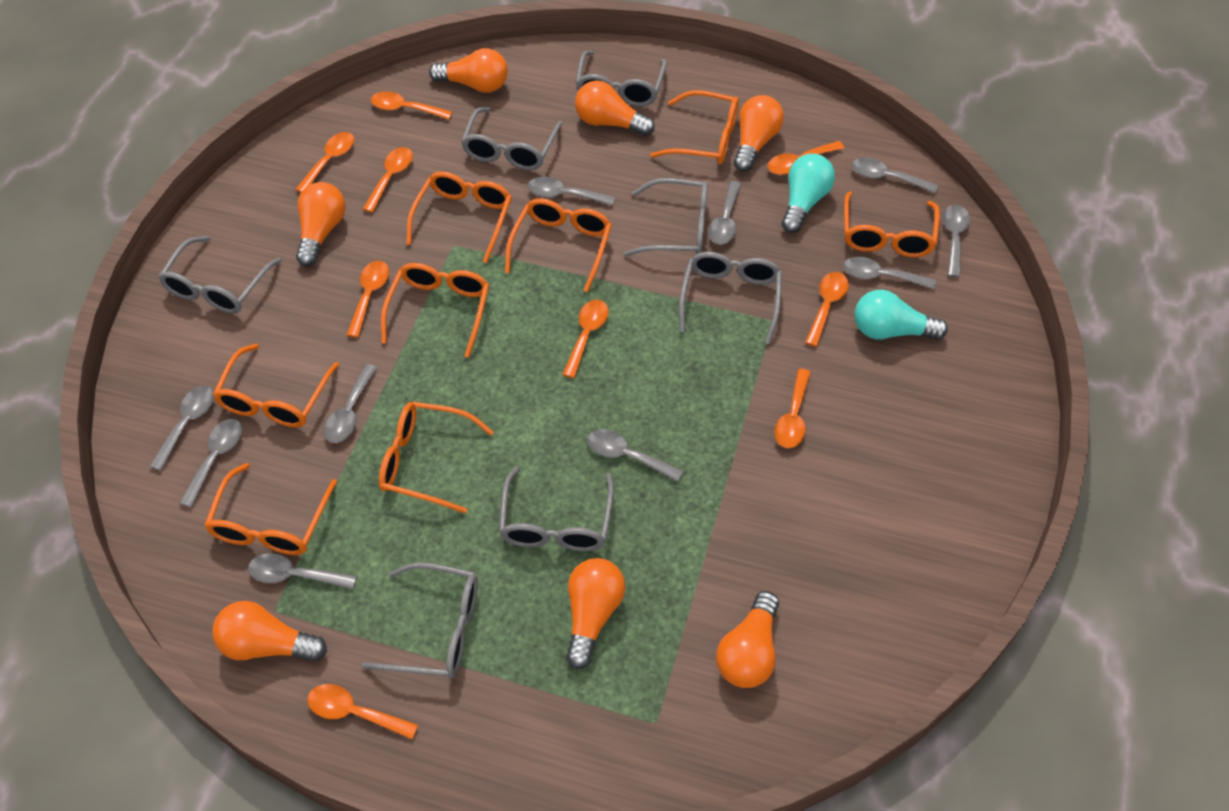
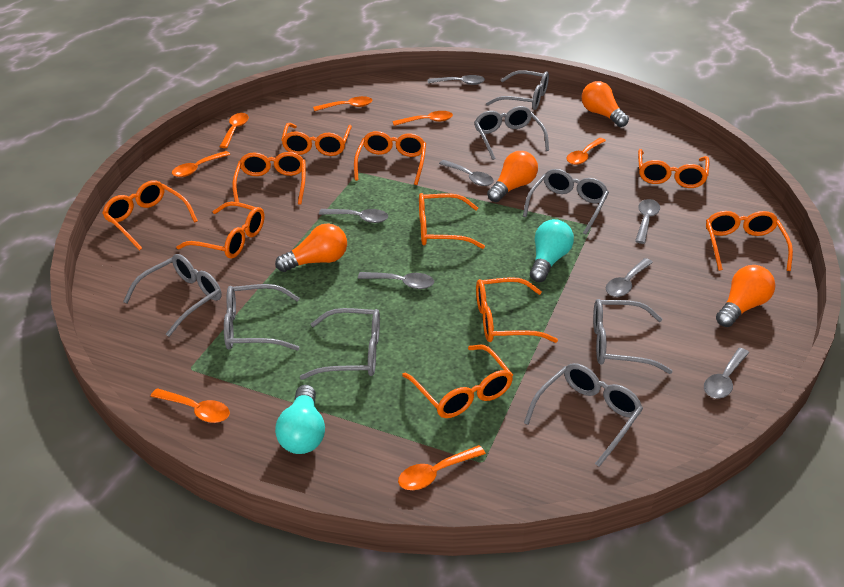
grey glasses: [158,236,281,313] [362,562,478,678] [461,107,563,170] [499,467,614,551] [575,51,667,106] [623,178,708,256] [679,252,782,344] = 7 -> [123,254,222,337] [224,284,300,351] [300,308,380,380] [474,106,549,160] [486,70,549,110] [523,169,609,235] [524,363,643,467] [593,299,673,374] = 8
grey spoon: [149,386,214,471] [179,419,242,508] [248,553,357,589] [324,364,378,443] [528,177,615,206] [587,429,683,482] [708,181,741,244] [843,257,936,289] [852,157,938,193] [943,205,970,277] = 10 -> [319,209,388,223] [358,272,434,289] [428,75,485,85] [439,160,494,186] [606,258,653,297] [635,199,660,244] [704,348,749,398] = 7
orange glasses: [204,463,337,555] [213,344,339,427] [379,401,494,513] [381,263,489,358] [406,171,512,263] [505,198,612,292] [650,90,739,164] [844,191,940,257] = 8 -> [102,180,198,251] [176,202,264,259] [232,152,306,205] [281,123,352,156] [354,131,426,185] [402,345,513,418] [419,193,485,249] [476,277,558,343] [638,149,710,188] [706,211,793,271] = 10
orange light bulb: [212,601,327,662] [296,182,346,266] [429,48,508,93] [566,558,626,669] [575,81,655,136] [716,591,779,688] [734,95,784,172] = 7 -> [275,223,347,272] [487,151,538,202] [582,81,629,127] [716,265,775,327] = 4
orange spoon: [295,132,354,193] [307,684,418,739] [347,261,389,338] [363,147,413,213] [371,91,452,119] [562,300,609,378] [768,141,844,175] [774,369,811,448] [805,272,849,347] = 9 -> [150,388,230,423] [172,151,230,177] [219,113,249,148] [313,96,372,111] [392,111,453,126] [398,445,486,490] [566,138,606,165] = 7

